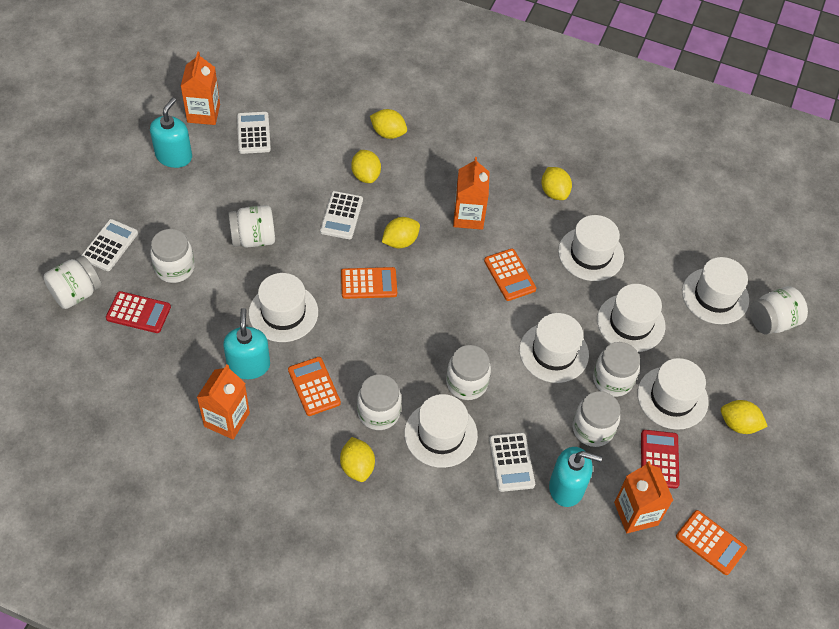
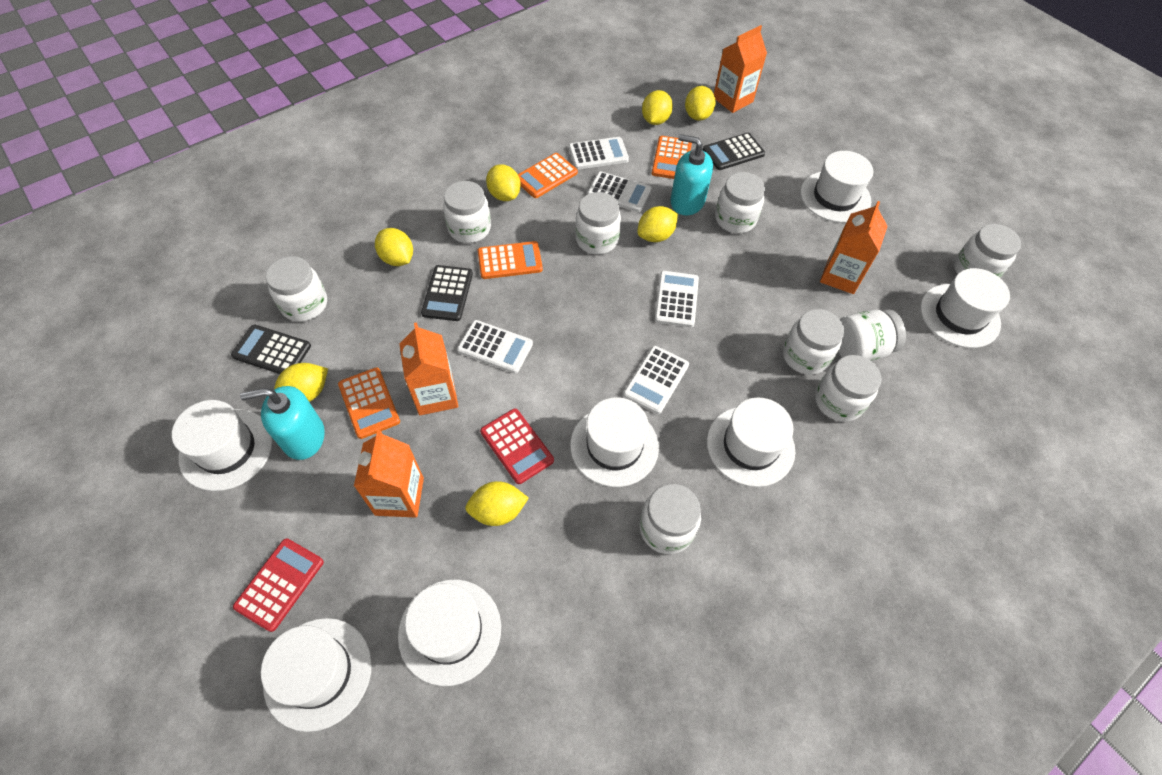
black calculator: none = 0 -> [231,325,311,374] [421,265,473,321] [703,133,765,170] = 3
turquoise soap dispenser: [150,98,192,168] [223,308,270,379] [549,447,602,507] = 3 -> [240,386,325,460] [670,134,713,215] = 2
white calculator: [81,219,138,271] [237,112,271,154] [320,191,363,239] [489,432,535,492] = 4 -> [457,320,533,373] [569,137,629,169] [587,171,651,212] [623,346,689,414] [655,271,699,327] = 5
white jar: [43,256,102,309] [150,229,195,283] [228,205,275,248] [357,374,401,430] [446,345,491,400] [573,391,620,447] [593,342,640,397] [750,286,808,335] = 8 -> [266,256,327,322] [443,181,491,243] [575,192,621,254] [640,484,701,554] [715,172,765,233] [783,309,844,375] [815,355,882,422] [838,309,906,361] [954,224,1021,278] = 9
yellow lemon: [340,437,375,482] [351,150,381,183] [370,109,407,139] [382,217,420,248] [541,167,572,200] [721,400,768,434] = 6 -> [274,363,328,402] [375,228,413,266] [465,481,529,526] [486,164,521,201] [637,206,678,242] [642,90,673,125] [685,86,716,121] = 7

